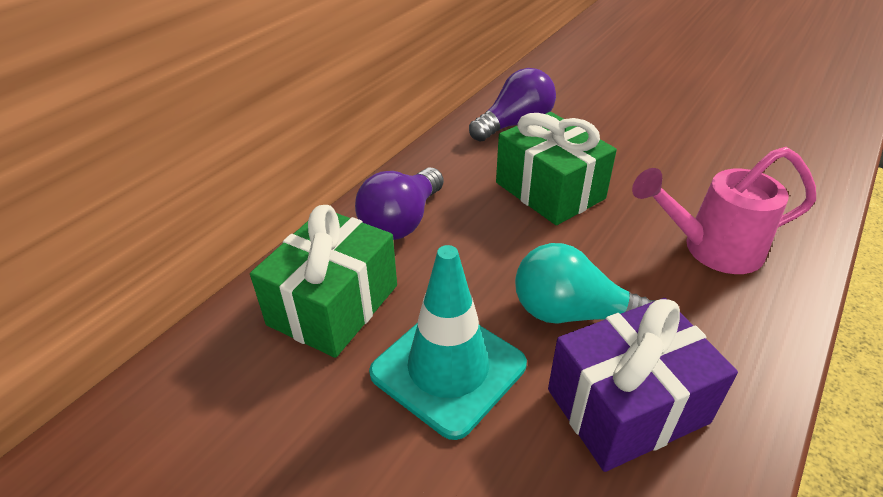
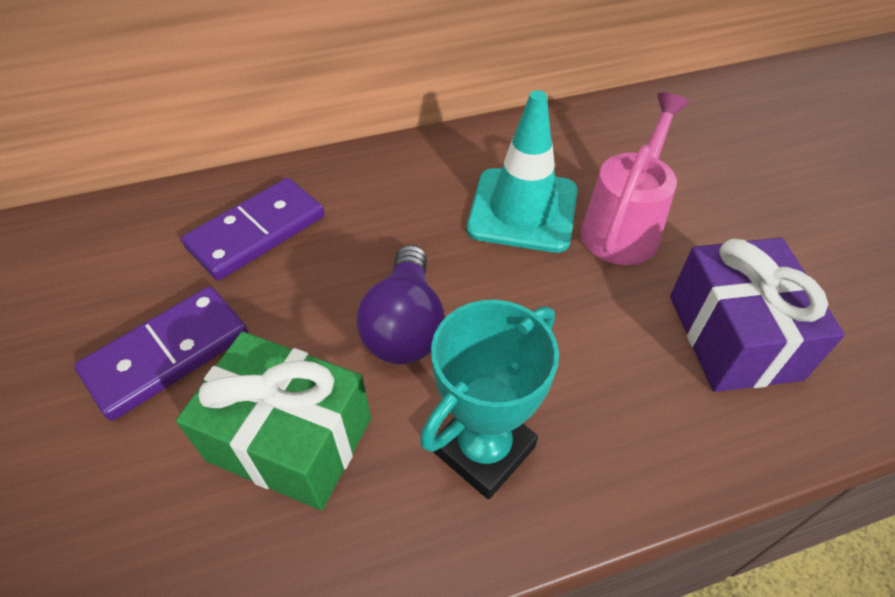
green gift: [250,205,397,358] [496,112,617,225] = 2 -> [176,332,371,510] = 1
purple domino: none = 0 -> [74,286,248,421] [181,178,325,280] = 2
purple light bulb: [355,167,444,240] [469,68,556,142] = 2 -> [357,245,445,364] = 1
turquoise light bulb: [515,243,655,324] = 1 -> none = 0
turquoise trophy: none = 0 -> [420,300,559,499] = 1

